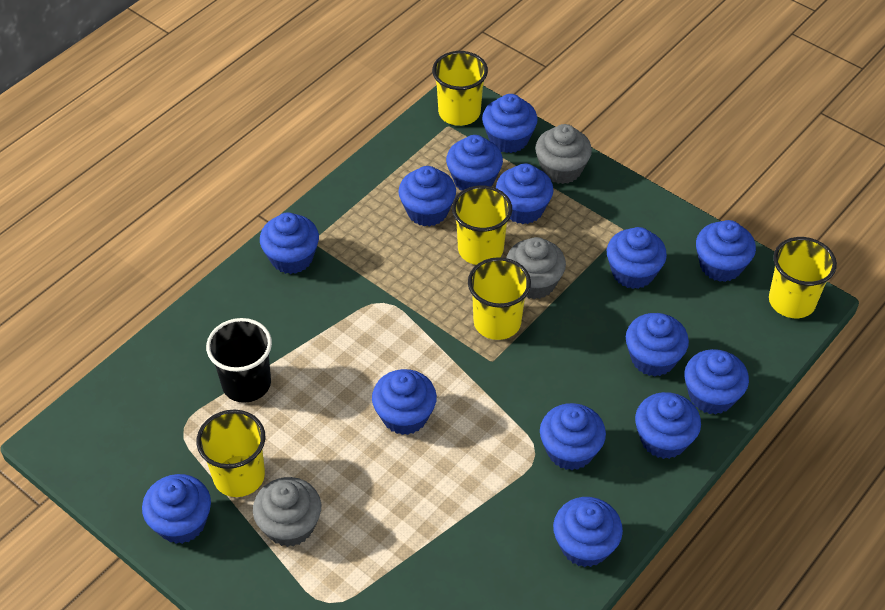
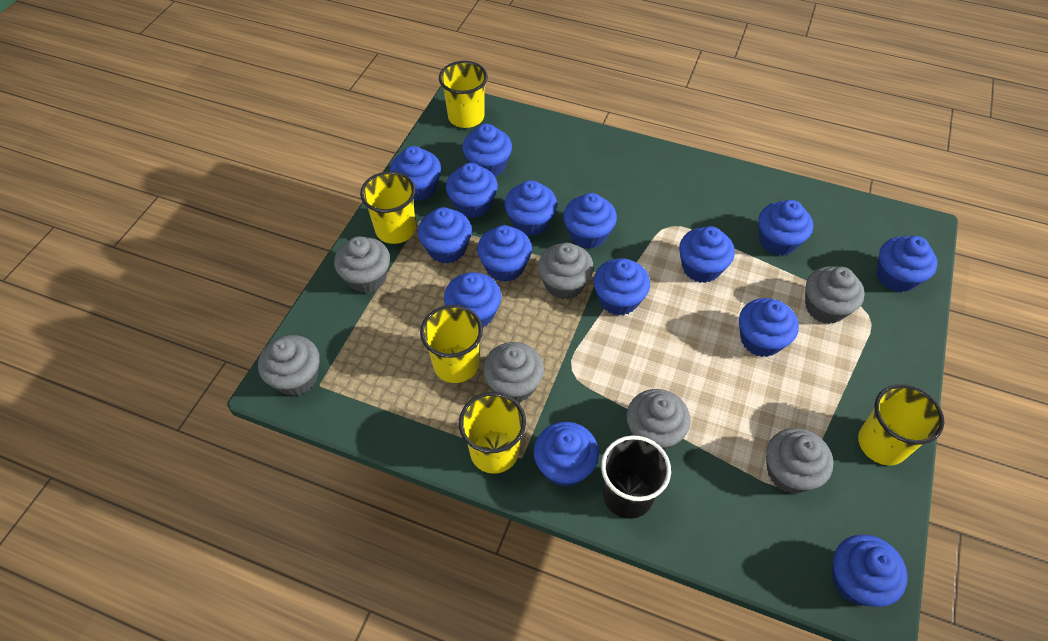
blue cupcake: [142,474,211,544] [260,212,319,274] [372,369,437,435] [398,166,456,227] [446,135,503,191] [482,94,538,153] [496,164,553,224] [540,403,606,470] [553,497,623,567] [607,227,667,289] [626,313,689,377] [635,392,701,459] [684,349,749,414] [696,220,756,282] = 14 -> [390,146,441,201] [418,207,472,263] [444,272,501,327] [446,163,498,218] [462,124,512,177] [477,225,532,282] [505,180,557,236] [534,422,599,487] [563,193,617,249] [594,259,650,316] [679,226,735,283] [739,298,799,357] [758,200,813,256] [832,534,908,607] [877,236,937,293] = 15
grey cupcake: [253,477,321,547] [506,237,566,299] [535,124,592,184] = 3 -> [258,335,320,396] [334,236,390,293] [483,342,544,402] [538,243,594,299] [627,389,690,451] [766,428,833,493] [805,266,865,324] = 7

